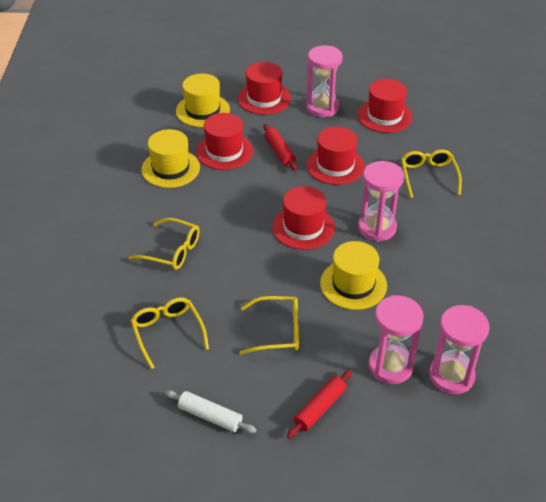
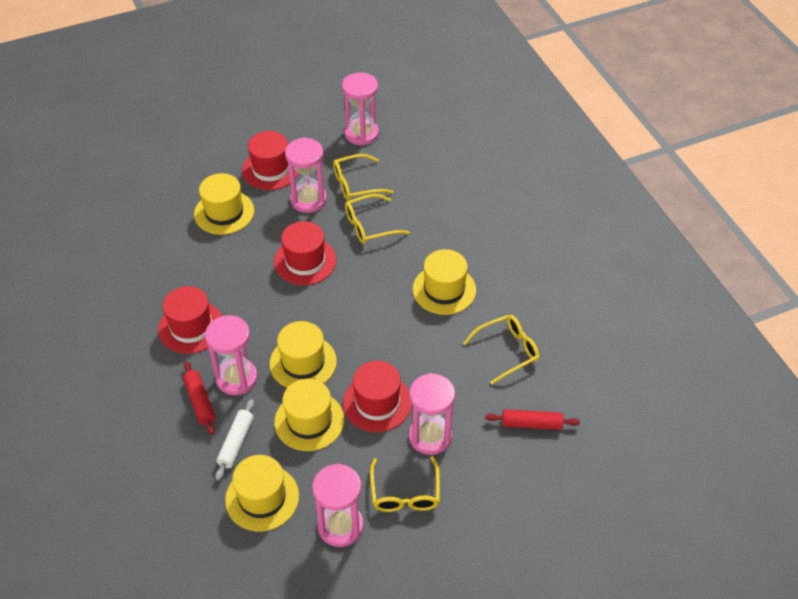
pink hourglass: [306,45,343,117] [358,161,404,242] [369,295,424,384] [429,305,490,394] = 4 -> [205,315,258,395] [285,137,327,213] [312,464,364,547] [342,73,379,146] [409,373,455,455] = 5
red hat: [196,113,253,170] [238,62,291,115] [272,186,335,250] [307,127,365,185] [358,79,412,133] = 5 -> [158,286,222,354] [242,131,299,190] [274,221,336,285] [343,361,412,432] = 4
yellow hat: [142,129,200,188] [176,74,230,127] [320,241,387,310] = 3 -> [194,173,254,235] [225,455,299,531] [269,321,337,388] [274,379,344,451] [413,249,476,315] = 5

